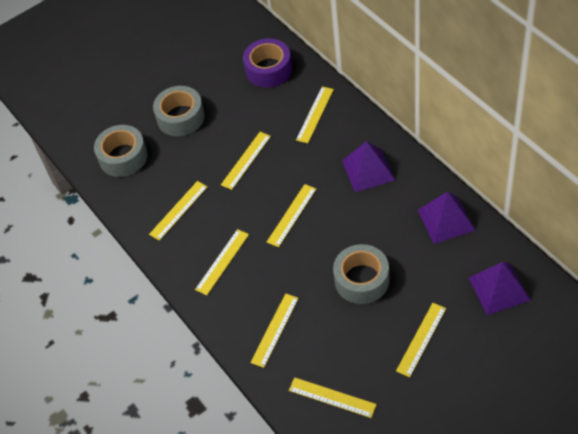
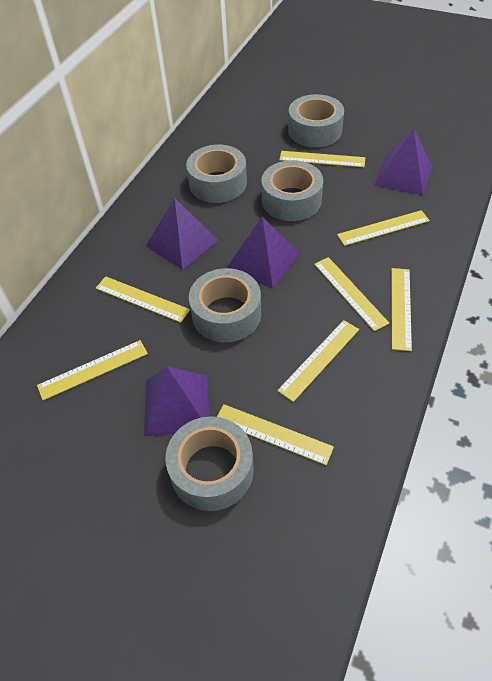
grey tape: [94,125,148,177] [153,86,205,136] [333,244,390,304] = 3 -> [165,416,254,511] [186,145,247,203] [189,268,261,342] [261,160,323,221] [288,94,344,147] = 5
purple pyramid: [342,141,395,192] [418,192,476,244] [469,262,531,315] = 3 -> [144,366,209,436] [146,198,219,270] [227,216,300,289] [374,129,432,195] = 4
purple tape: [243,39,292,88] = 1 -> none = 0

